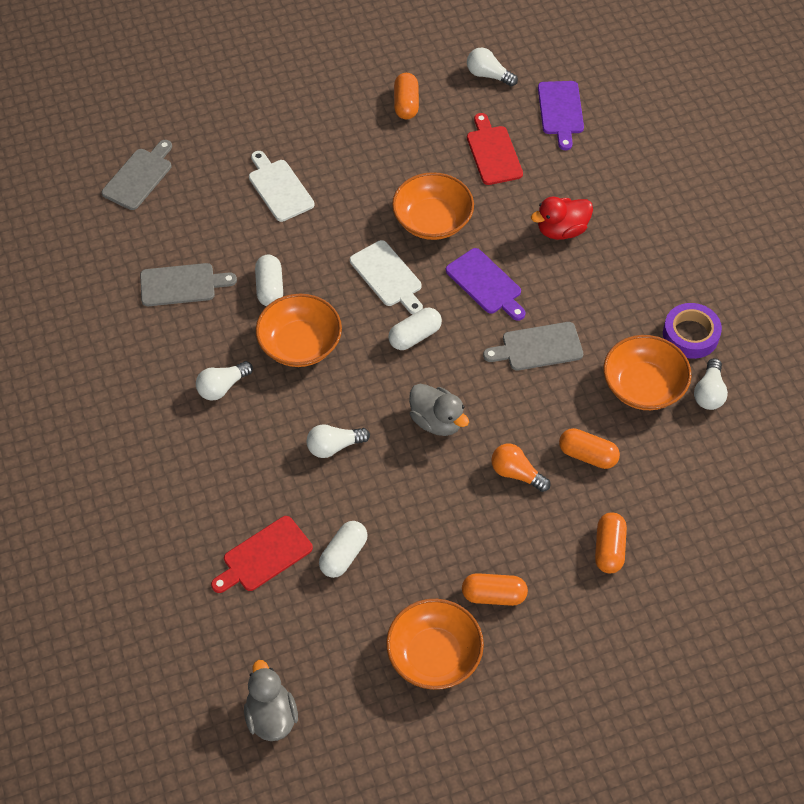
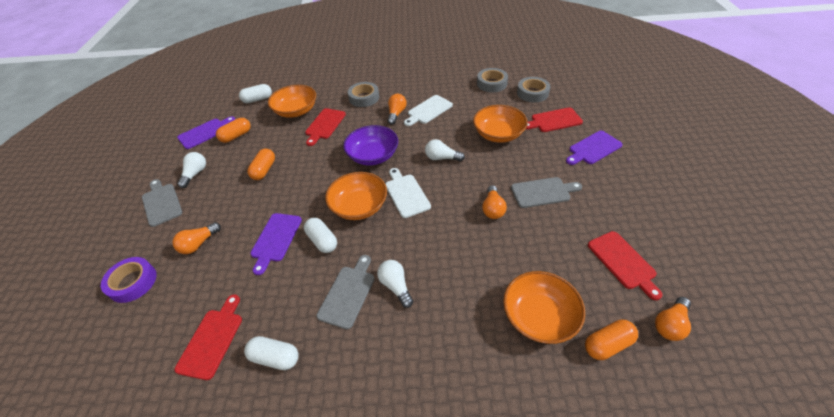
grey duck: [244,660,298,741] [409,384,469,436] = 2 -> none = 0
grey tape: none = 0 -> [348,82,379,107] [477,68,508,92] [517,77,551,102] = 3
orange capsule: [394,73,419,119] [462,573,528,606] [559,428,620,469] [595,512,627,573] = 4 -> [216,118,251,143] [247,148,275,180] [585,320,638,360] = 3
orange light bulb: [491,444,550,492] = 1 -> [172,222,221,254] [388,94,407,125] [482,185,507,219] [655,297,691,341] = 4
purple bowl: none = 0 -> [343,125,398,165] = 1
purple cutting board: [446,248,525,321] [538,81,584,150] = 2 -> [177,116,235,149] [250,213,302,275] [566,131,623,165] = 3
red cutting board: [211,516,313,593] [467,113,523,185] = 2 -> [175,294,242,380] [305,108,346,146] [526,107,583,132] [588,231,662,300] = 4
red duck: [531,197,593,240] = 1 -> none = 0
white light bulb: [196,361,253,400] [307,424,370,458] [467,48,518,87] [694,358,728,410] = 4 -> [177,152,206,188] [377,260,413,308] [425,139,465,161] = 3

